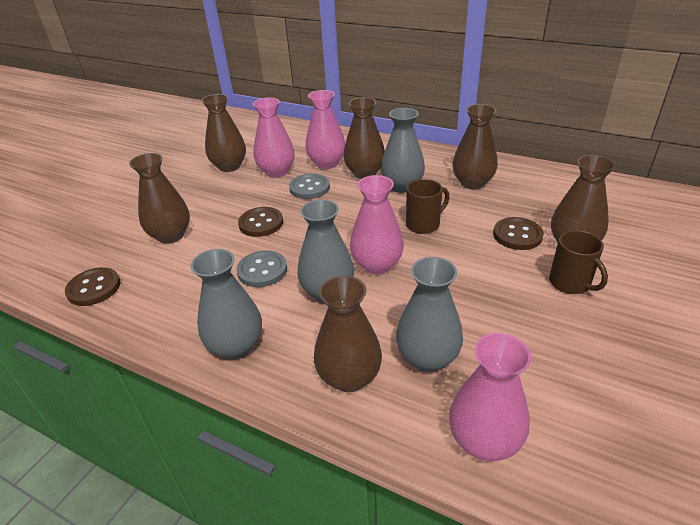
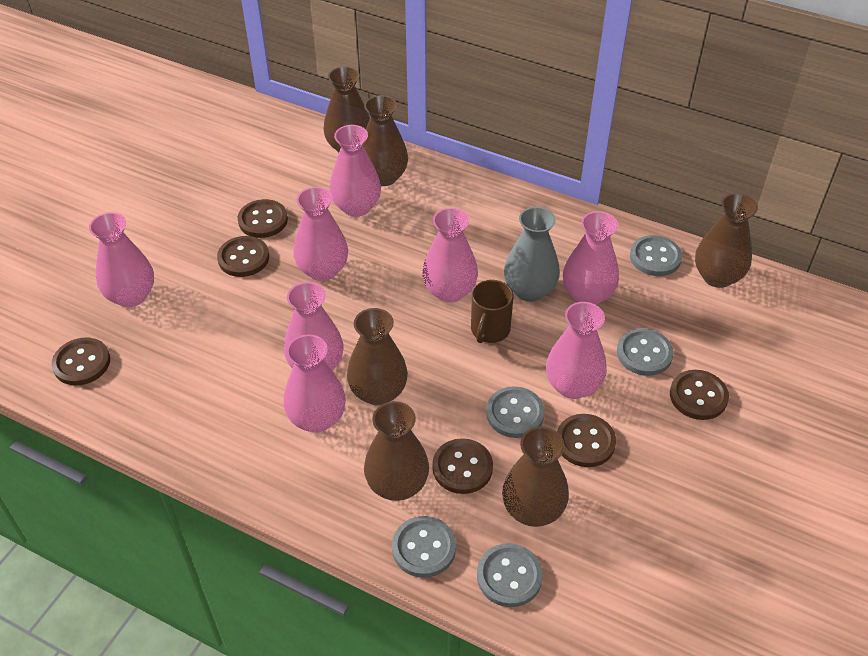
brown button: [65,267,120,306] [238,207,283,237] [493,217,544,250] = 3 -> [51,338,110,385] [217,236,269,277] [237,199,288,238] [432,438,493,494] [557,414,616,467] [670,370,729,420] = 6
brown mug: [406,179,449,234] [549,230,608,294] = 2 -> [471,280,514,343] = 1
grey button: [236,250,287,287] [289,174,330,199] = 2 -> [392,516,456,578] [477,543,543,607] [486,386,545,438] [617,328,674,376] [630,235,682,276] = 5
grey vase: [191,249,262,359] [297,199,354,302] [381,108,425,193] [396,257,463,372] = 4 -> [504,207,560,302] = 1
pink vase: [253,98,295,177] [306,90,345,169] [350,175,404,275] [449,333,531,461] = 4 -> [89,212,154,307] [283,334,346,433] [284,282,343,371] [293,187,348,281] [329,125,381,217] [422,208,478,303] [546,302,607,399] [563,211,619,305] = 8

